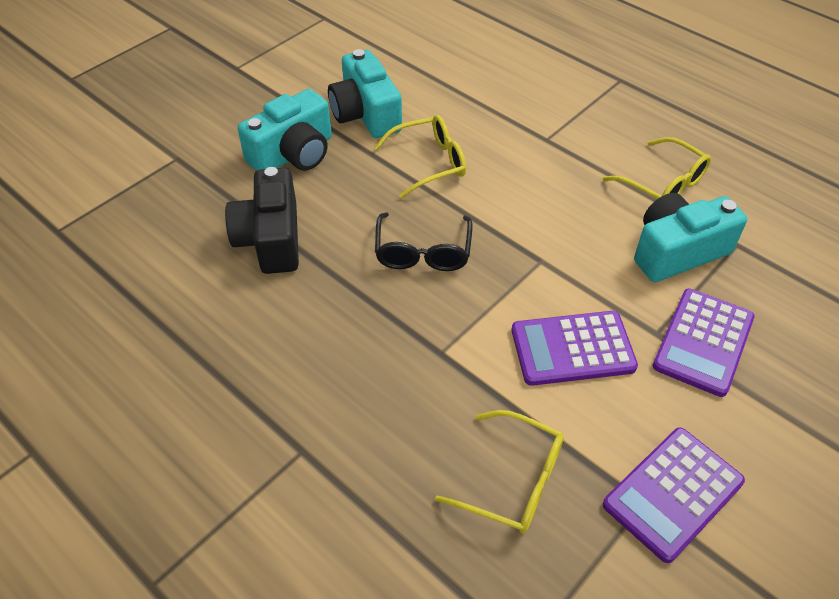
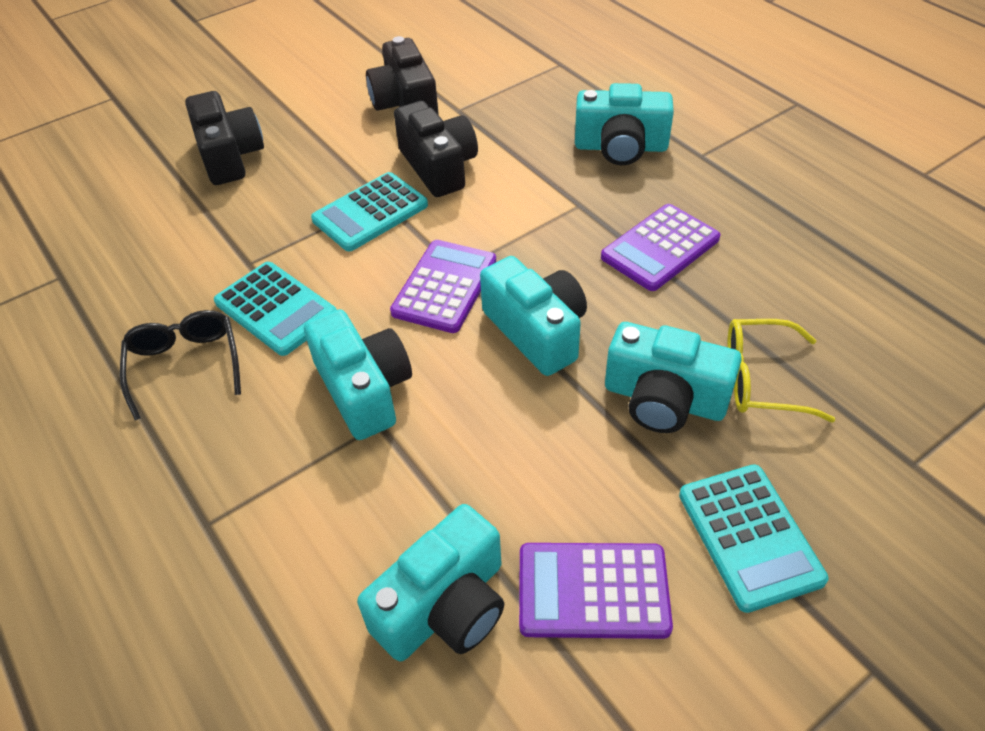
black camera: [225,167,299,274] = 1 -> [185,91,264,185] [366,36,439,115] [394,101,478,197] = 3
turquoise calculator: none = 0 -> [214,262,337,356] [311,172,428,251] [679,464,829,613] = 3
turquoise camera: [238,89,332,171] [328,49,402,138] [634,193,747,282] = 3 -> [304,309,412,440] [357,504,504,662] [480,256,587,376] [575,83,674,165] [605,322,742,433] = 5
yellow glasses: [374,115,466,199] [435,410,564,534] [603,137,711,199] = 3 -> [727,319,835,423] = 1

